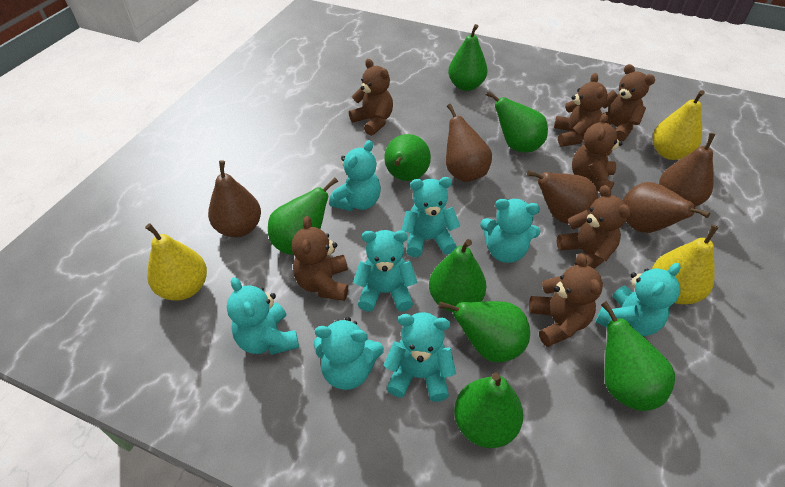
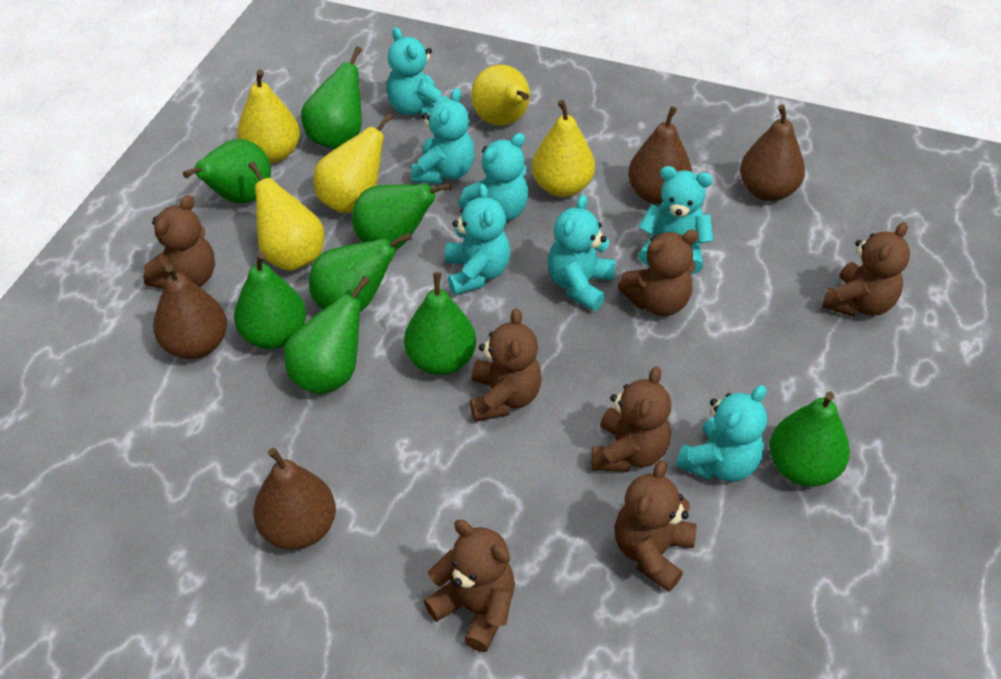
brown pear: [208,160,261,237] [446,104,492,182] [527,171,598,224] [623,182,710,233] [659,133,716,207] = 5 -> [153,264,227,359] [253,448,336,550] [628,106,692,204] [740,104,805,201] = 4
turquoise teddy bear: [227,277,299,355] [314,317,384,390] [329,140,381,211] [353,230,418,312] [383,312,456,402] [401,177,460,257] [480,199,540,263] [596,263,681,336] = 8 -> [387,27,448,118] [412,88,475,184] [445,184,510,295] [459,133,529,221] [548,194,616,311] [638,166,713,274] [676,385,767,482] = 7
yellow pear: [145,224,207,301] [652,225,719,304] [653,90,705,160] = 3 -> [237,70,300,163] [248,161,324,271] [314,113,394,213] [471,65,530,126] [532,100,595,197] = 5

